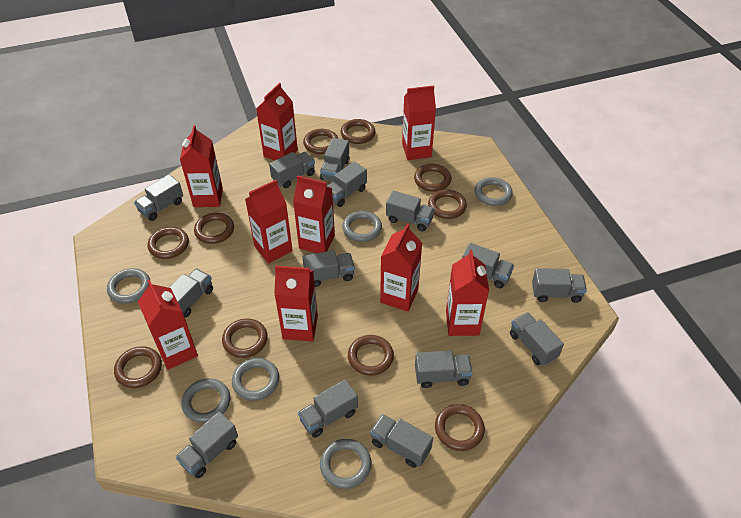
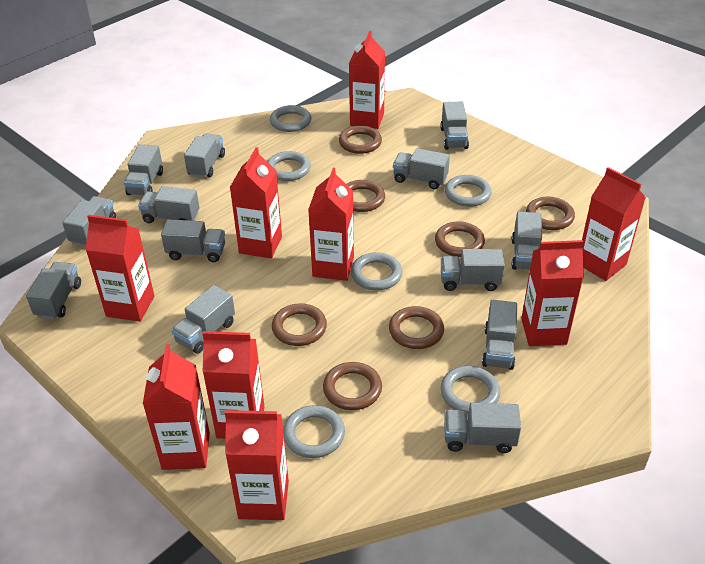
brown ring: [114,346,162,388] [148,227,189,259] [194,213,234,244] [222,319,268,358] [303,129,338,154] [341,119,375,144] [348,335,394,376] [414,164,451,192] [428,189,467,219] [435,404,485,451] = 10 -> [272,303,327,346] [323,362,382,410] [339,125,382,154] [347,180,385,212] [389,306,444,349] [435,221,485,257] [526,197,575,230] = 7
grey truck: [134,174,183,221] [169,268,213,317] [175,411,238,478] [269,152,315,188] [298,379,358,438] [302,250,355,287] [320,138,350,181] [327,161,367,207] [370,414,433,468] [386,191,435,231] [415,351,473,388] [462,243,514,288] [510,312,564,366] [532,268,587,303] = 14 -> [26,262,81,319] [62,196,116,247] [124,144,163,195] [138,186,200,223] [161,219,225,262] [171,285,235,354] [184,134,225,178] [393,148,450,189] [440,102,469,150] [441,249,505,291] [444,403,521,453] [482,300,518,370] [512,211,542,270] = 13

